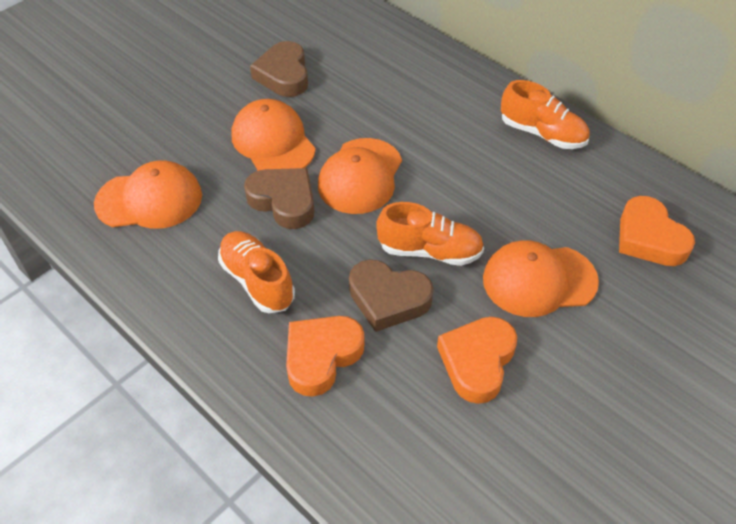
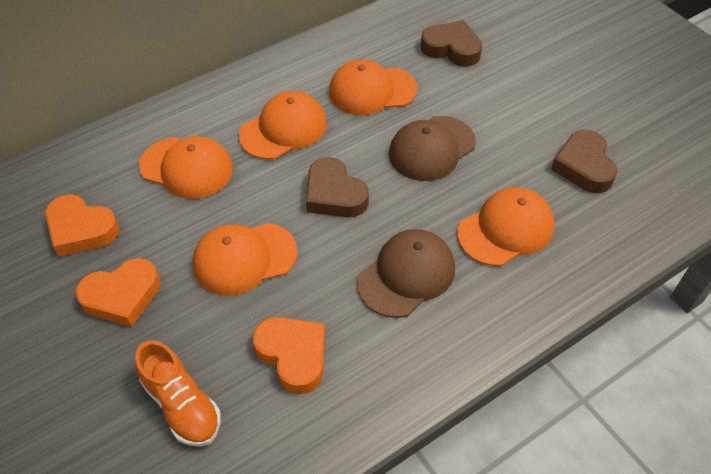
brown cap: none = 0 -> [357,229,455,318] [389,116,476,181] = 2
orange cap: [94,160,202,229] [232,99,316,171] [318,138,402,214] [483,240,599,317] = 4 -> [139,136,233,199] [192,223,297,296] [239,91,327,160] [329,59,417,115] [457,187,555,266] = 5
orange shoe: [218,231,295,313] [376,202,484,266] [501,80,590,149] = 3 -> [135,340,221,447] = 1

